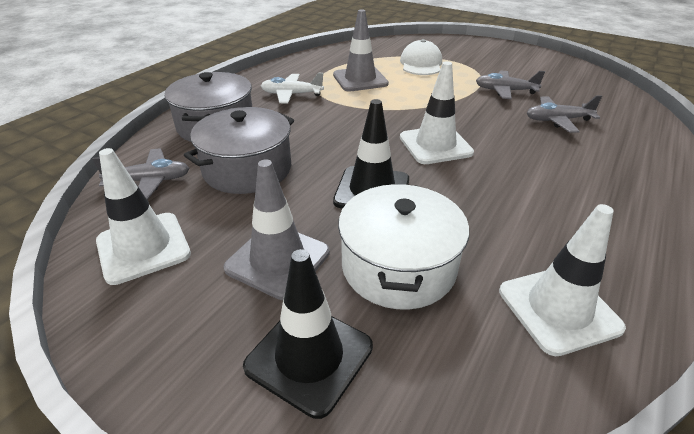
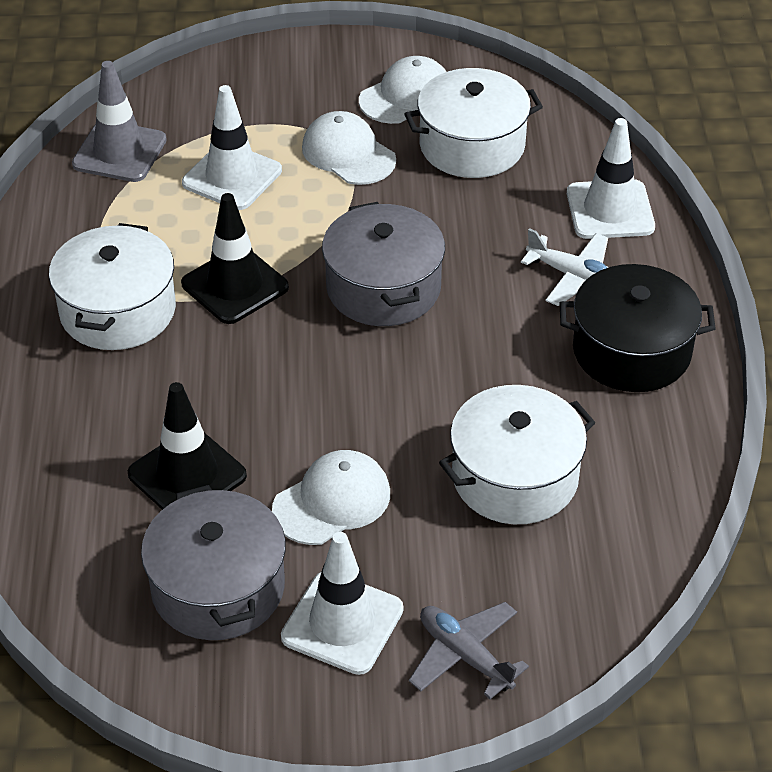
black pot: none = 0 -> [560,264,716,392] = 1
grey plane: [93,149,190,200] [476,71,545,99] [527,95,602,133] = 3 -> [409,602,529,699] = 1
grey traffic cone: [223,159,330,300] [333,9,389,92] = 2 -> [72,61,167,182] = 1
white cap: [400,39,442,75] = 1 -> [272,450,390,545] [302,111,396,185] [359,56,446,124] = 3
white pot: [338,184,469,310] = 1 -> [49,223,176,350] [405,68,543,178] [439,385,595,524] = 3

